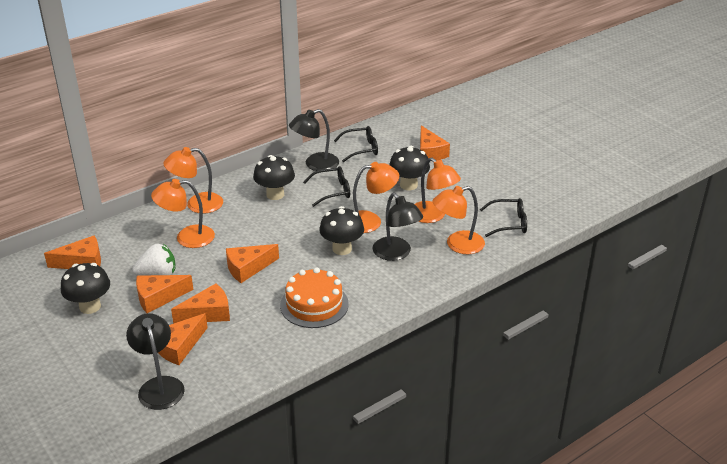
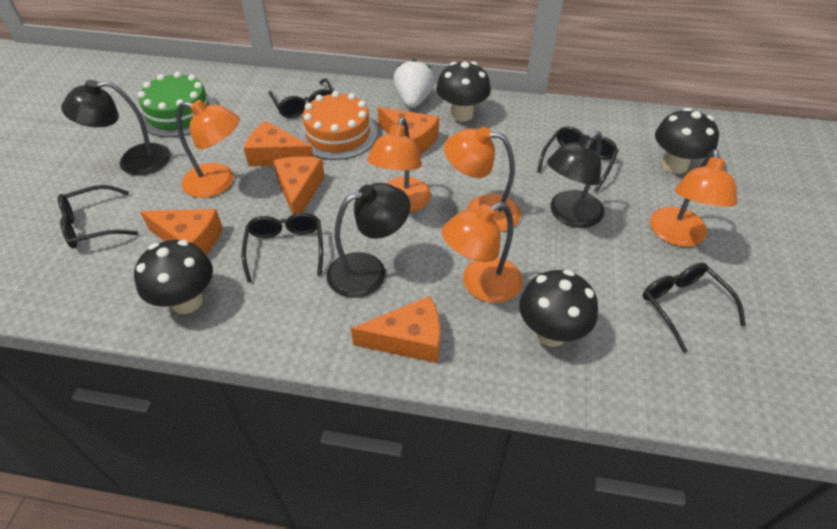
black glasses: [303,166,350,207] [334,126,378,162] [480,198,527,237] = 3 -> [58,185,138,248] [242,213,323,283] [269,78,334,118] [537,126,619,192] [643,263,746,353] = 5
green cake: none = 0 -> [138,72,217,137] = 1
orange cheese: [44,236,101,269] [136,275,194,313] [158,313,208,365] [171,283,230,324] [226,244,279,283] [420,125,450,161] = 6 -> [140,209,223,255] [244,121,314,166] [273,157,325,214] [351,296,440,363] [378,107,439,154] = 5

